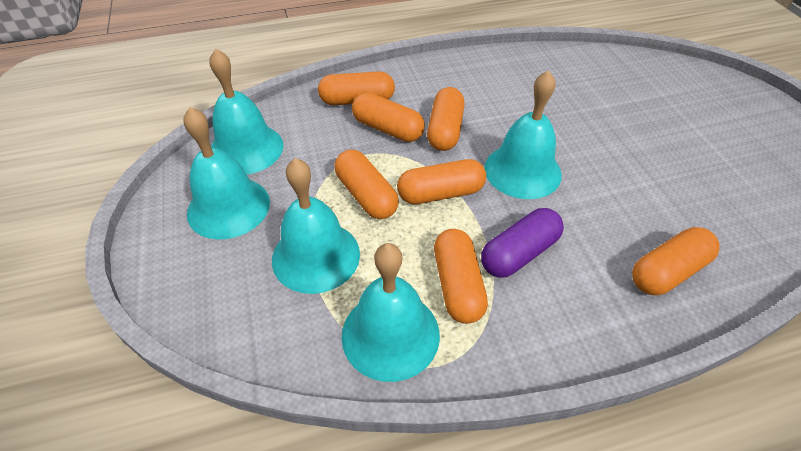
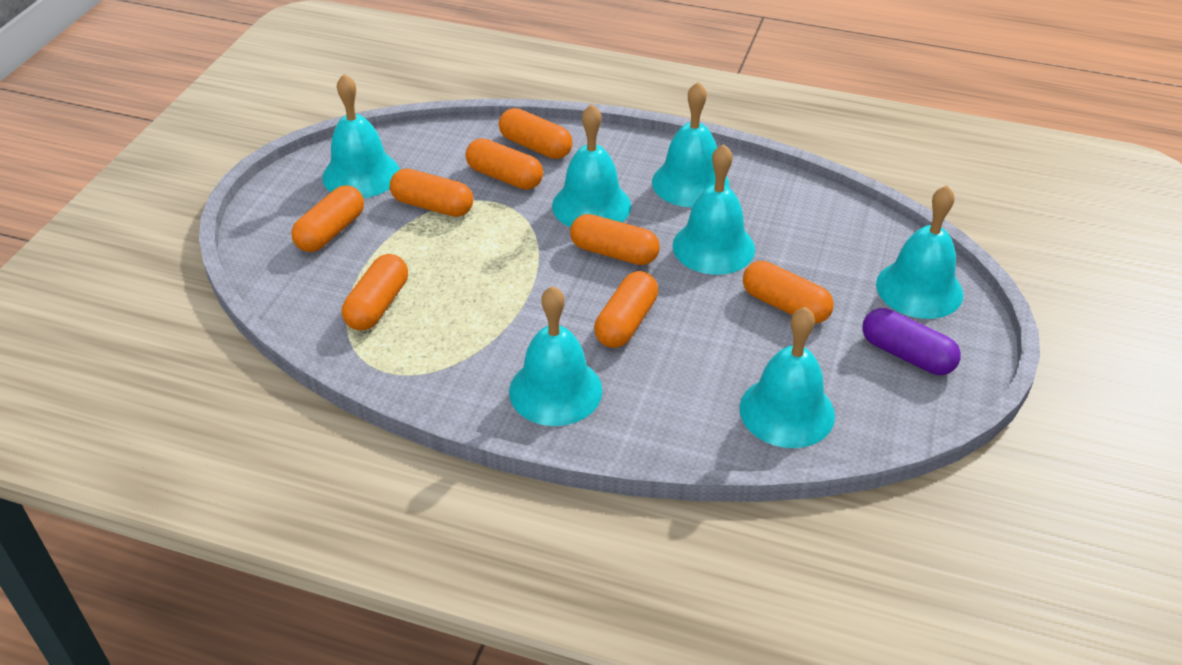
orange capsule: [318,71,395,105] [335,150,399,219] [352,93,425,142] [397,159,486,204] [427,87,465,151] [434,229,488,324] [632,227,720,295] = 7 -> [291,185,364,252] [342,254,408,331] [390,169,473,217] [466,138,543,190] [499,108,573,159] [570,214,660,265] [594,271,658,348] [743,261,834,324] = 8
turquoise bell: [183,107,270,240] [209,48,283,175] [272,158,360,294] [341,243,440,382] [484,70,562,199] = 5 -> [322,74,400,198] [509,286,603,426] [552,104,631,228] [652,82,730,207] [673,144,755,275] [740,307,835,448] [876,185,963,319] = 7

